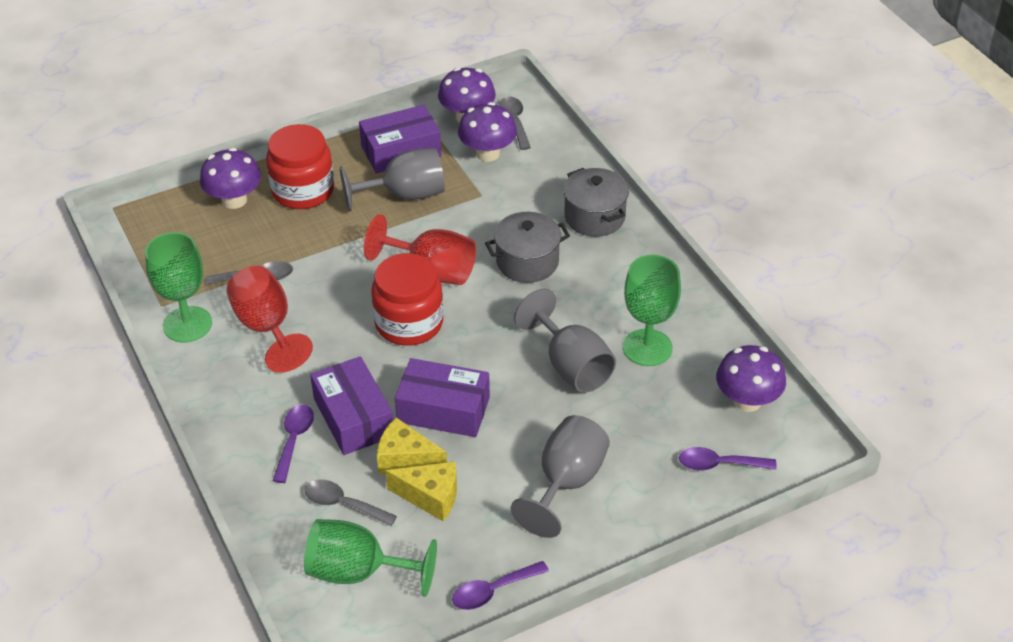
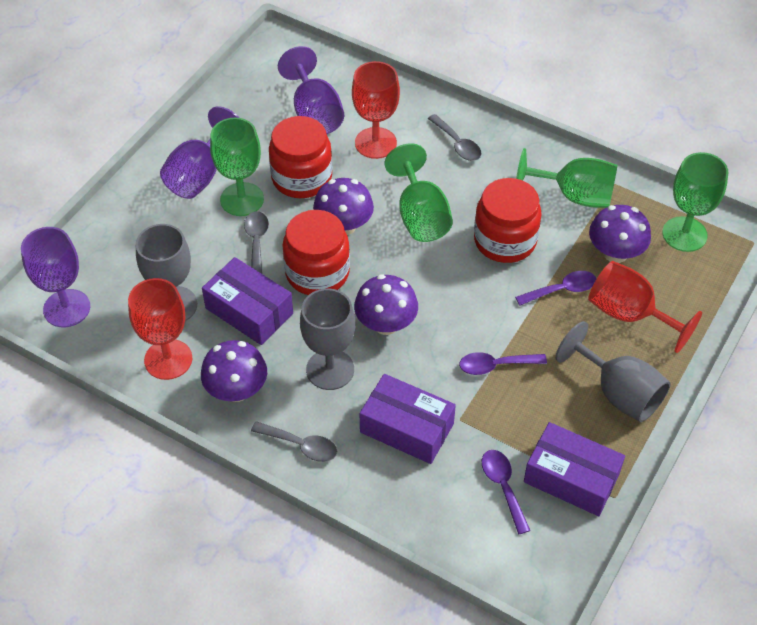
green goblet: [145,232,212,342] [304,519,437,597] [623,255,681,366] = 3 -> [210,118,264,216] [385,143,453,242] [516,148,618,208] [662,152,728,252] = 4
grey pot: [485,212,570,283] [563,168,629,237] = 2 -> none = 0
purple goblet: none = 0 -> [21,227,90,327] [160,106,239,199] [278,46,344,134] = 3
red goblet: [226,266,313,373] [364,214,476,285] = 2 -> [128,278,192,380] [352,61,400,159] [588,261,702,353] = 3
red jar: [266,124,334,209] [371,253,443,346] = 2 -> [269,116,332,198] [283,210,350,295] [474,178,542,263] = 3
yellow cheese: [377,418,447,474] [385,461,457,521] = 2 -> none = 0

